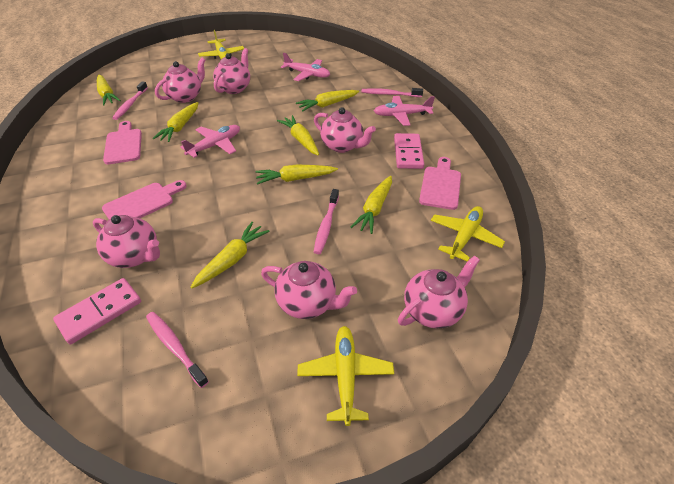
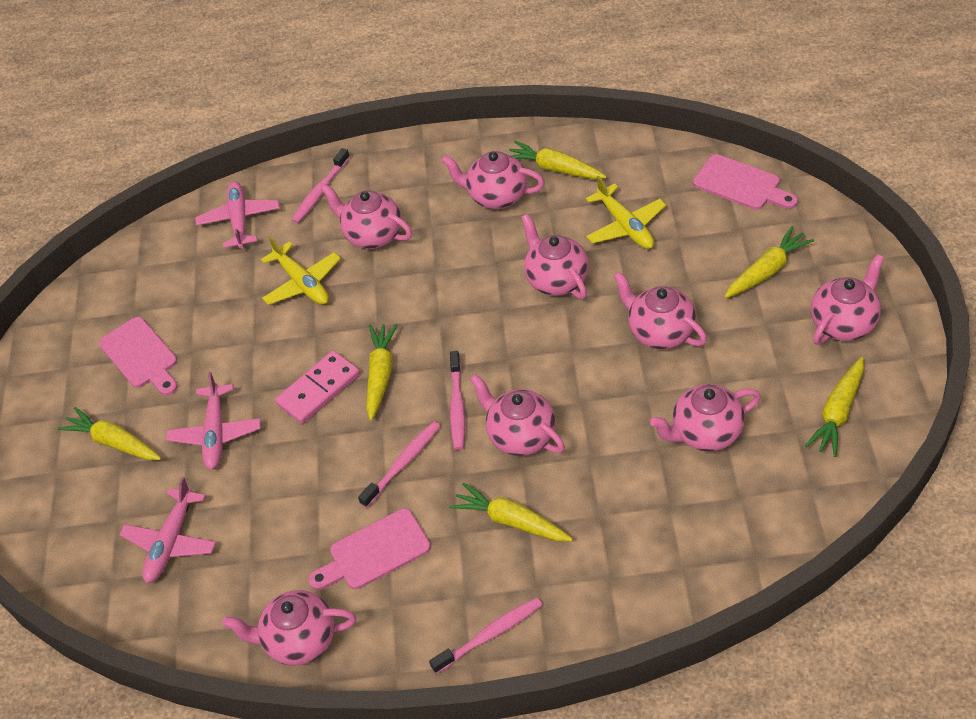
pink domino: [53,278,141,344] [394,133,424,169] = 2 -> [275,350,360,424] = 1
pink teapot: [93,215,160,268] [155,58,205,103] [213,48,250,94] [261,261,357,319] [314,107,376,153] [398,255,480,329] = 6 -> [222,590,356,666] [321,184,412,249] [441,151,544,209] [470,374,565,456] [521,214,589,299] [613,272,707,349] [650,384,761,452] [811,254,884,345] = 8
yellow carrot: [97,75,121,105] [153,102,198,142] [191,222,269,288] [255,165,338,185] [277,115,319,155] [296,90,359,111] [351,176,392,234] = 7 -> [57,407,161,460] [366,324,398,420] [449,482,573,541] [509,141,607,179] [724,226,814,298] [805,357,864,457] = 6
yellow plane: [198,30,244,59] [297,326,394,426] [431,206,505,262] = 3 -> [261,236,341,305] [586,176,666,249] = 2

